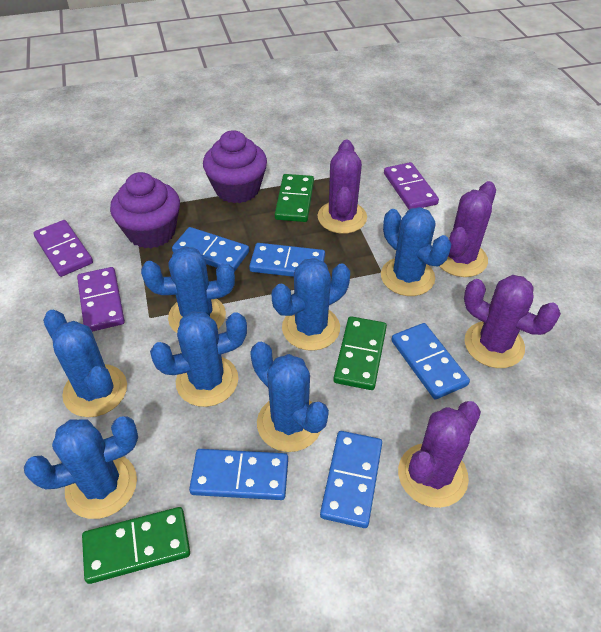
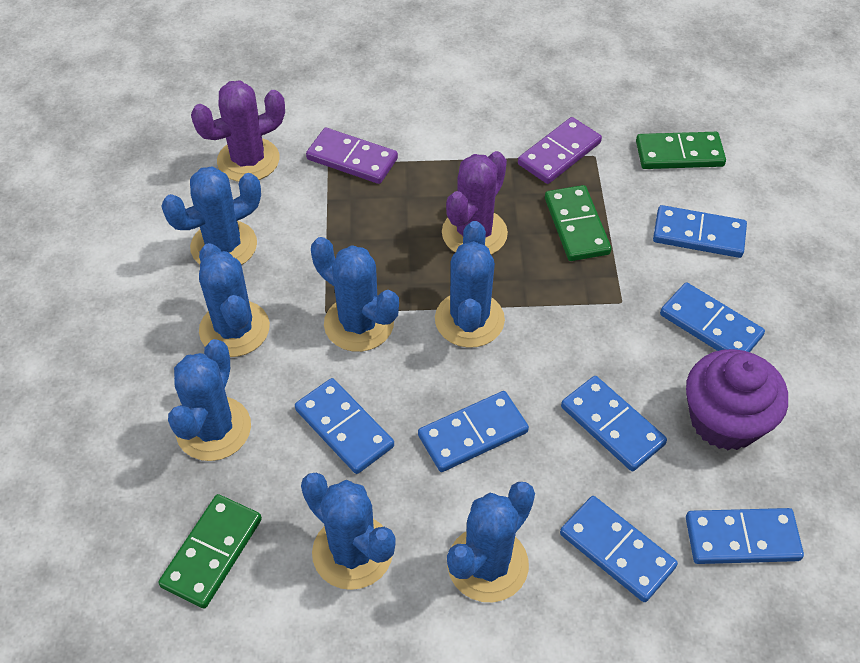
blue domino: [172,227,249,272] [189,449,288,500] [249,243,325,277] [320,431,382,528] [391,323,470,399] = 5 -> [295,378,394,474] [418,391,529,472] [560,496,678,602] [561,376,667,471] [653,205,747,258] [660,282,765,352] [686,508,804,564] = 7
purple cactus: [318,140,367,234] [398,401,481,508] [439,181,496,277] [464,275,561,368] = 4 -> [191,80,285,182] [442,151,508,255] = 2
purple cupcake: [110,172,180,248] [203,130,267,203] = 2 -> [686,349,788,450] = 1
purple domino: [33,220,93,277] [77,267,125,332] [384,162,439,209] = 3 -> [306,128,398,184] [518,117,602,184] = 2

